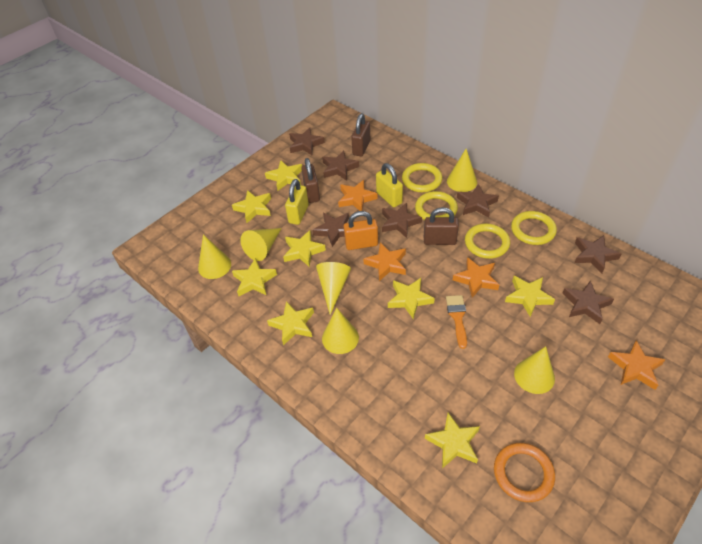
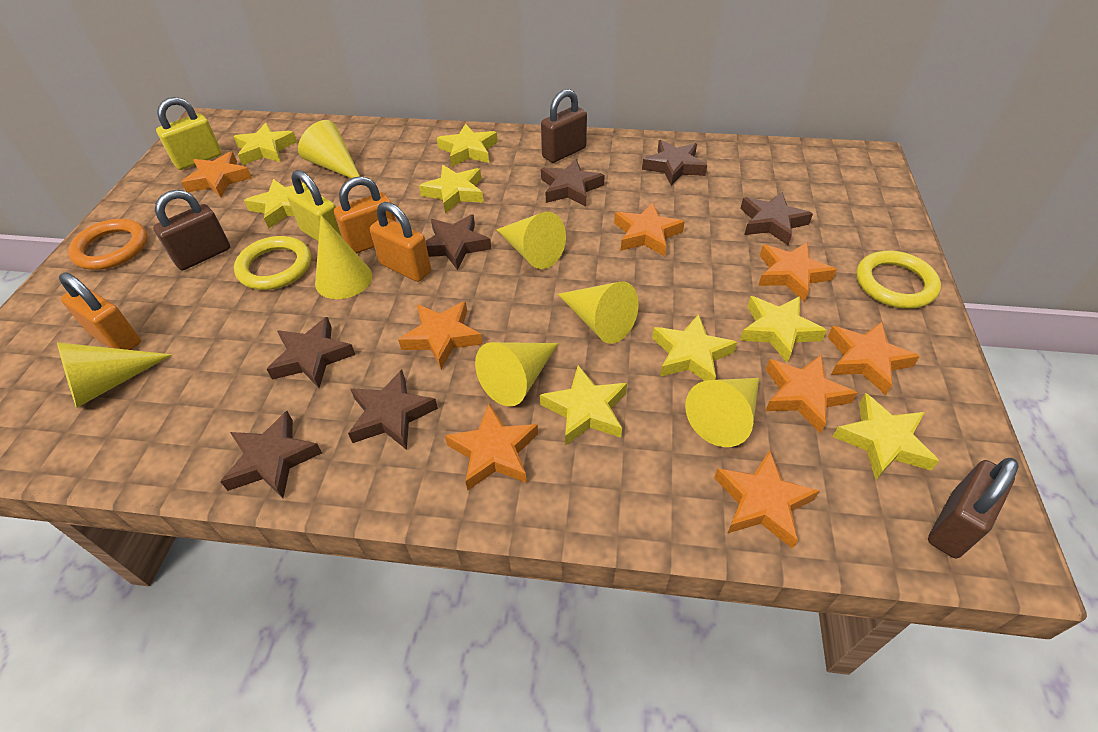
orange brush: [446,295,467,349] = 1 -> none = 0
orange padlock: [344,211,378,250] = 1 -> [59,272,141,350] [334,176,396,254] [370,202,431,282] = 3
orange star: [338,180,378,211] [363,243,406,281] [453,257,499,298] [608,341,665,390] = 4 -> [181,151,252,197] [398,301,482,369] [445,404,538,491] [614,202,685,257] [714,450,819,549] [758,242,837,302] [766,355,857,434] [828,322,920,395] = 8
yellow cone: [198,234,231,279] [241,228,282,261] [316,262,351,315] [322,308,359,354] [447,149,477,192] [514,346,555,394] = 6 -> [57,342,172,408] [298,120,360,179] [315,215,372,299] [475,342,558,407] [496,212,566,269] [558,281,639,344] [685,378,759,447] = 7
yellow ring: [402,163,442,192] [415,191,458,220] [465,224,510,259] [511,211,557,245] = 4 -> [234,236,311,290] [856,251,941,309] = 2

